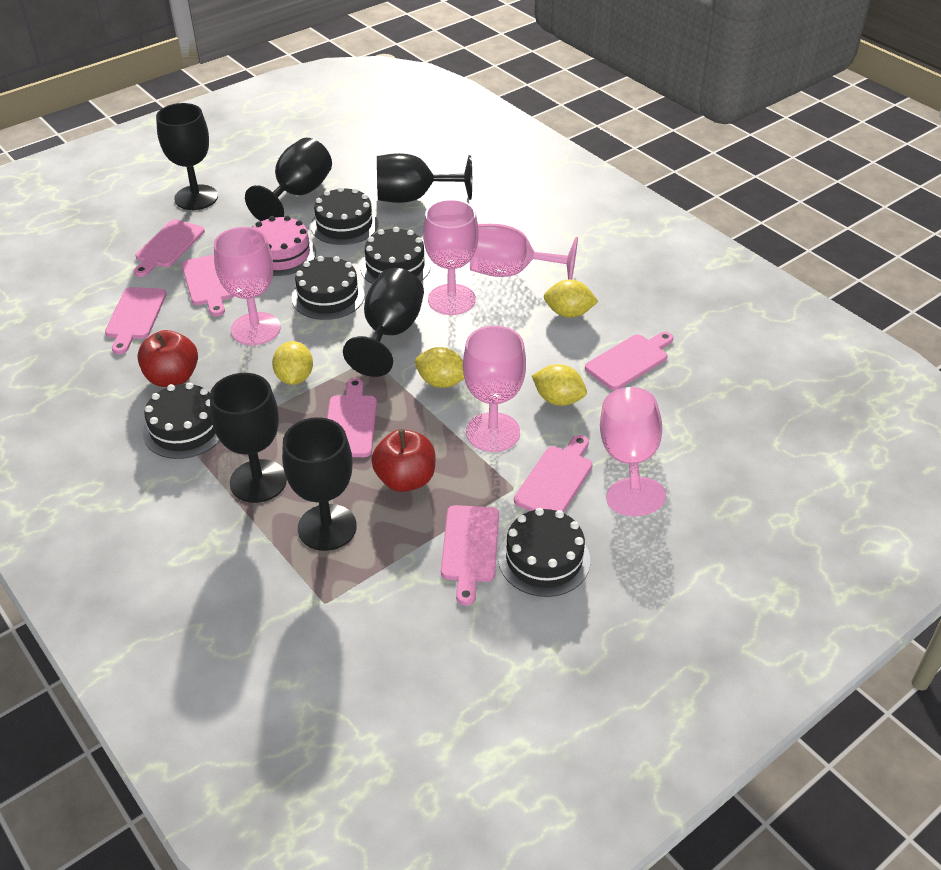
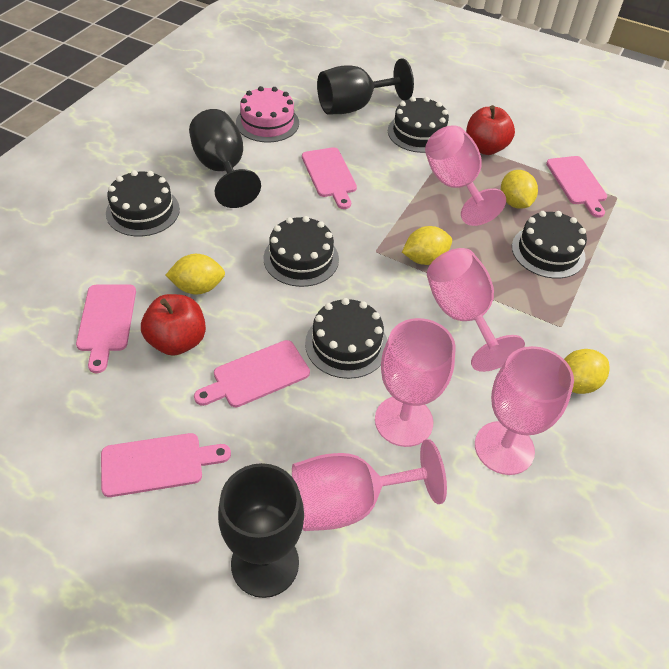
black goblet: [156,103,218,210] [210,373,287,503] [245,138,332,221] [282,417,357,551] [343,268,424,377] [377,153,472,203] = 6 -> [189,109,261,208] [218,463,304,598] [317,58,414,115] = 3
pink cutting board: [105,287,166,354] [134,220,205,277] [182,255,234,316] [327,378,377,457] [441,505,499,606] [514,435,593,513] [585,332,674,390] = 7 -> [76,284,136,373] [101,433,231,497] [194,340,310,407] [302,147,357,209] [546,156,607,218] = 5

